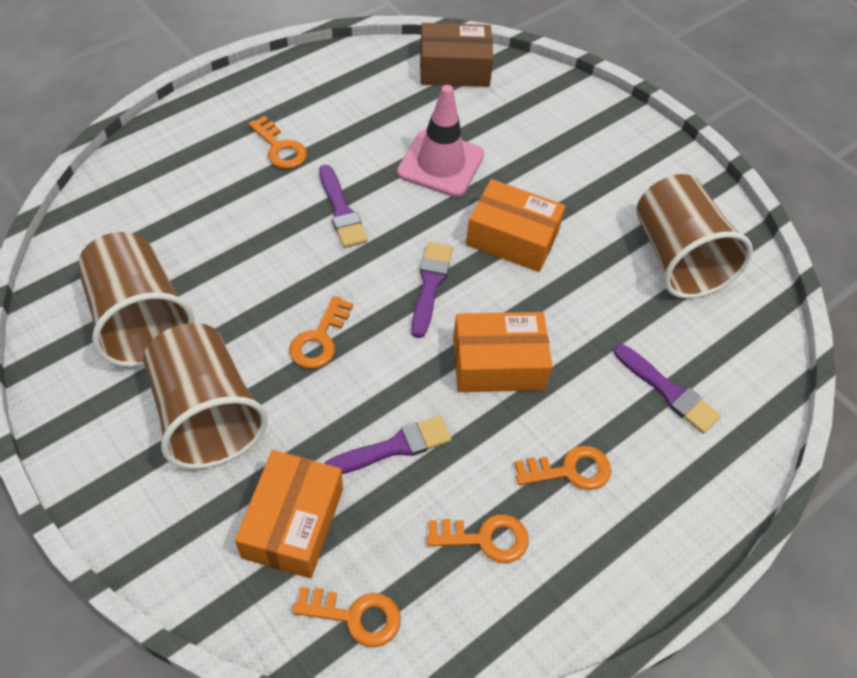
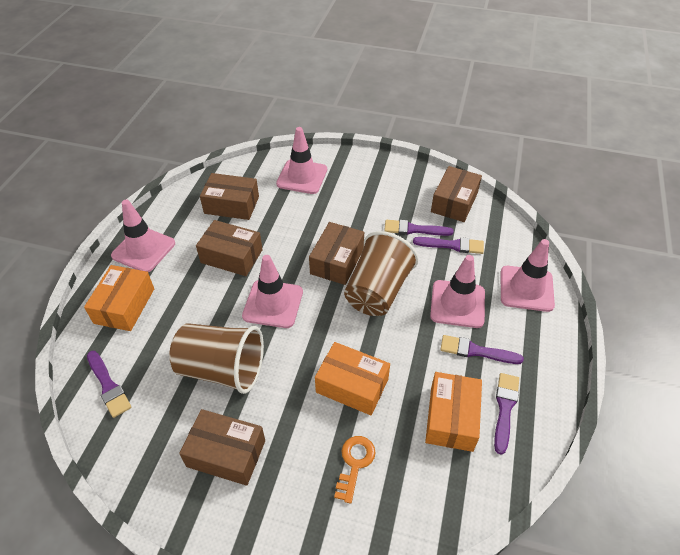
brown box: [420,23,494,87] = 1 -> [179,409,265,486] [196,220,263,276] [200,173,259,220] [309,222,364,285] [431,166,482,222] = 5
brown cup: [77,232,195,367] [143,323,268,469] [636,174,753,299] = 3 -> [169,323,264,394] [344,231,419,316] = 2
orange key: [249,116,307,169] [289,296,353,369] [292,587,401,647] [427,514,529,563] [515,446,611,490] = 5 -> [334,436,376,504] = 1
pink traffic cone: [397,85,484,197] = 1 -> [111,200,175,272] [242,255,303,328] [276,127,327,194] [430,255,485,328] [501,239,555,312] = 5
purple brush: [319,165,368,248] [324,416,451,474] [411,242,453,338] [614,344,721,434] = 4 -> [87,351,132,418] [384,220,454,236] [413,237,484,254] [440,335,524,364] [494,373,519,455] = 5

